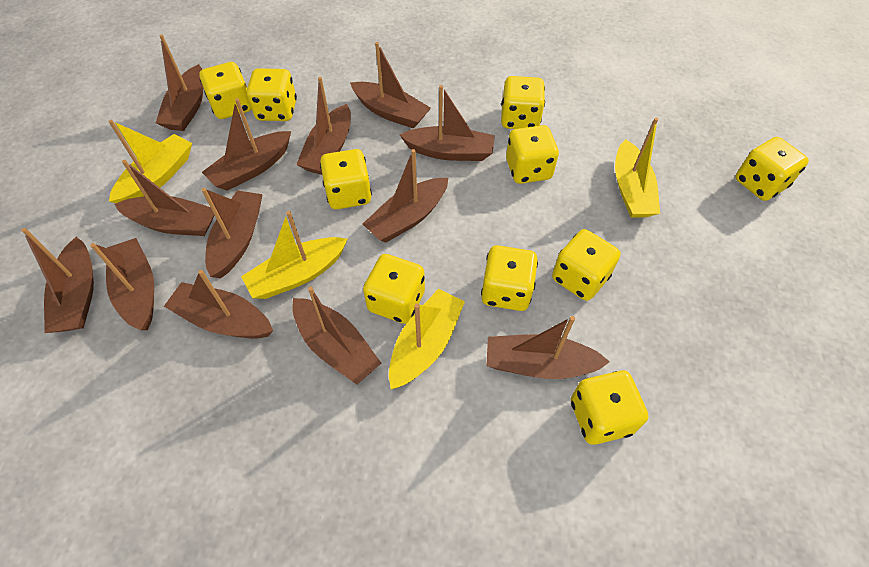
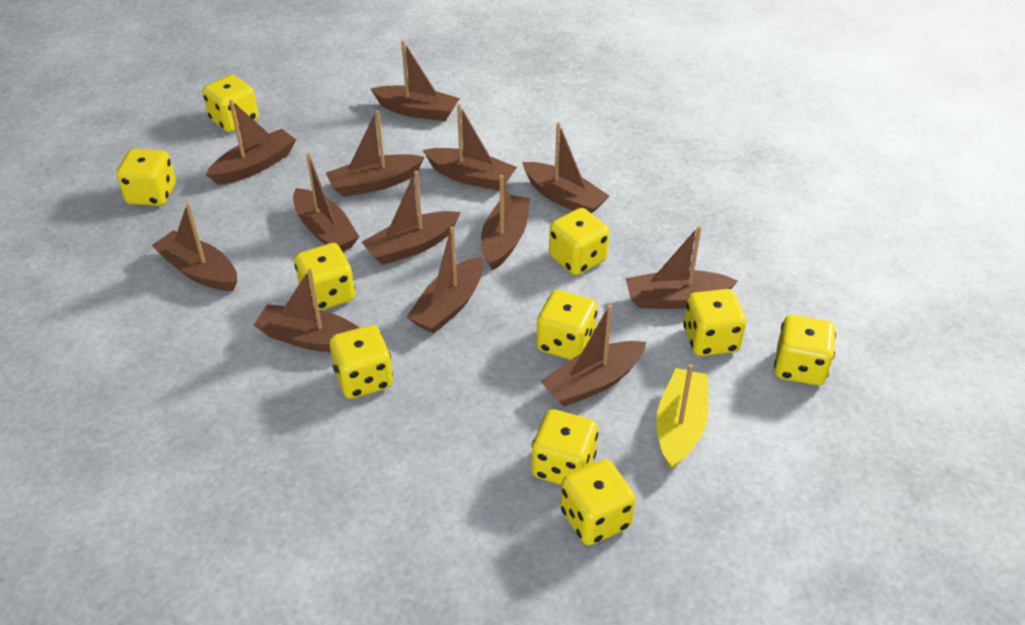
yellow boat: [109,120,192,203] [241,211,348,299] [389,289,465,389] [615,118,660,218] = 4 -> [656,364,708,470] = 1

